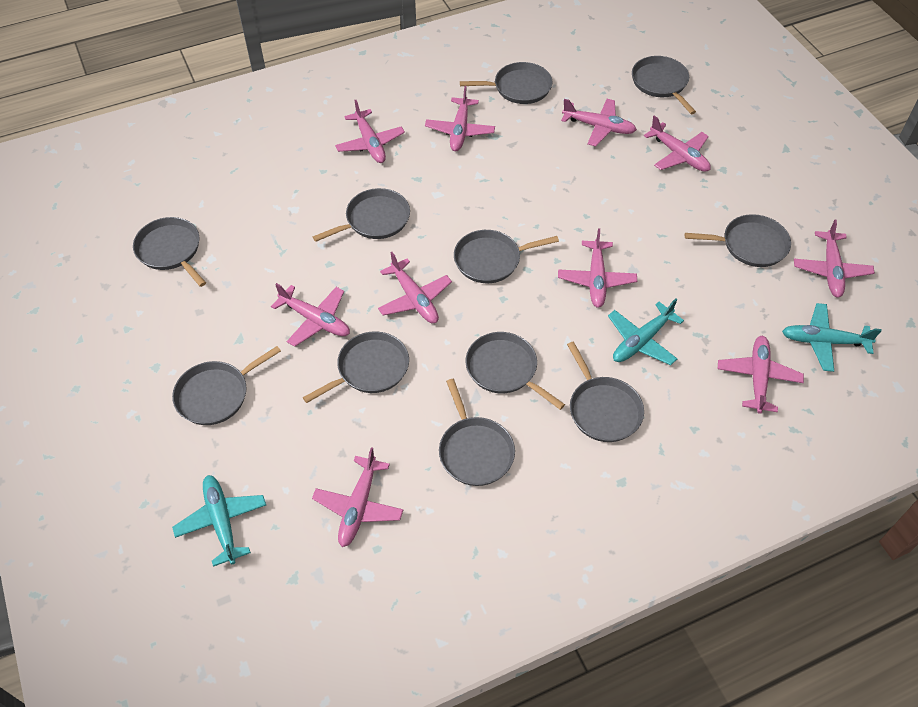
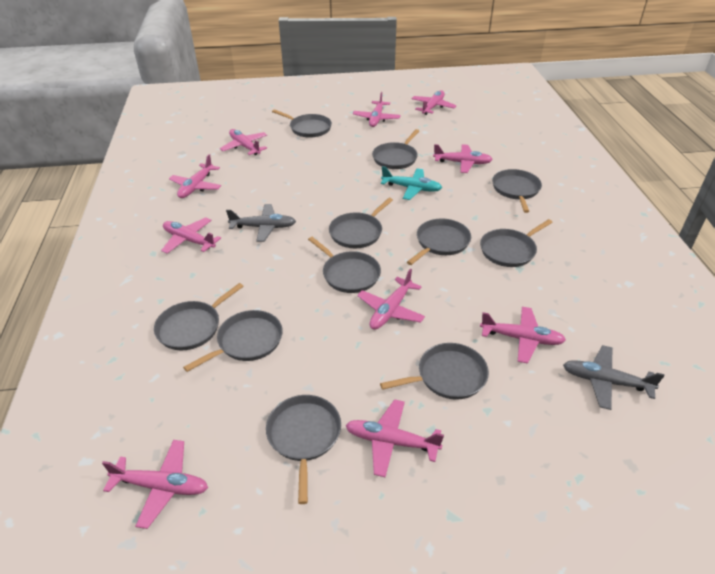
grey plane: none = 0 -> [226,204,296,242] [563,345,664,410] = 2
turquoise plane: [172,475,266,567] [608,299,684,365] [782,303,882,372] = 3 -> [381,166,442,200] = 1

